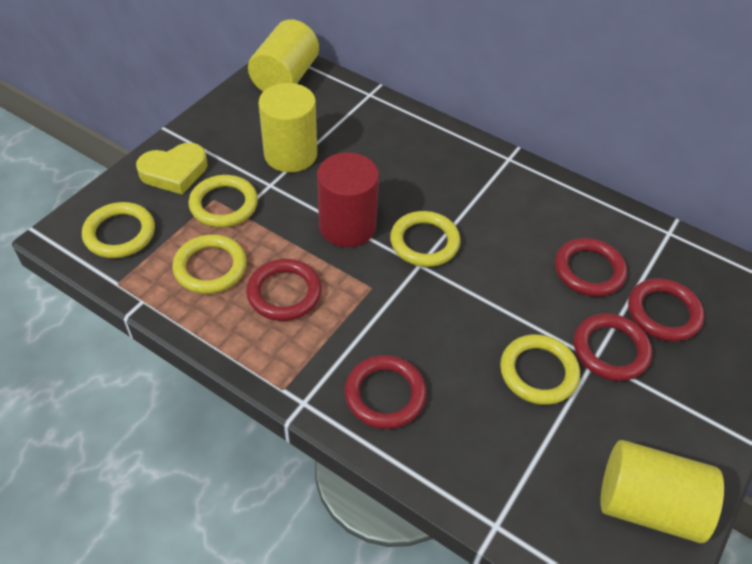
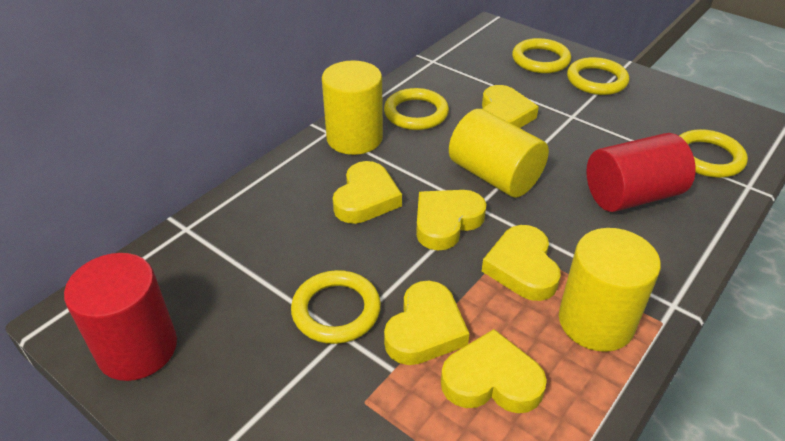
red cylinder: [317,153,379,247] = 1 -> [64,253,177,381] [586,133,696,212] = 2
red ring: [246,259,322,321] [345,355,427,429] [555,238,627,297] [574,313,652,381] [628,278,705,341] = 5 -> none = 0
yellow heart: [136,143,208,194] = 1 -> [333,161,402,224] [384,281,469,365] [416,190,486,250] [441,329,547,413] [482,85,539,128] [482,225,561,301] = 6

